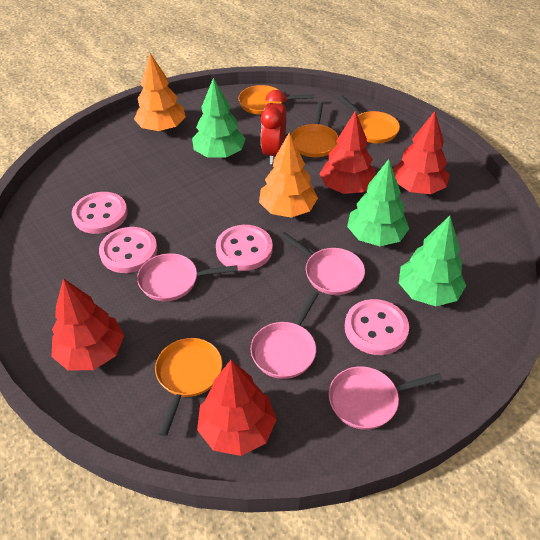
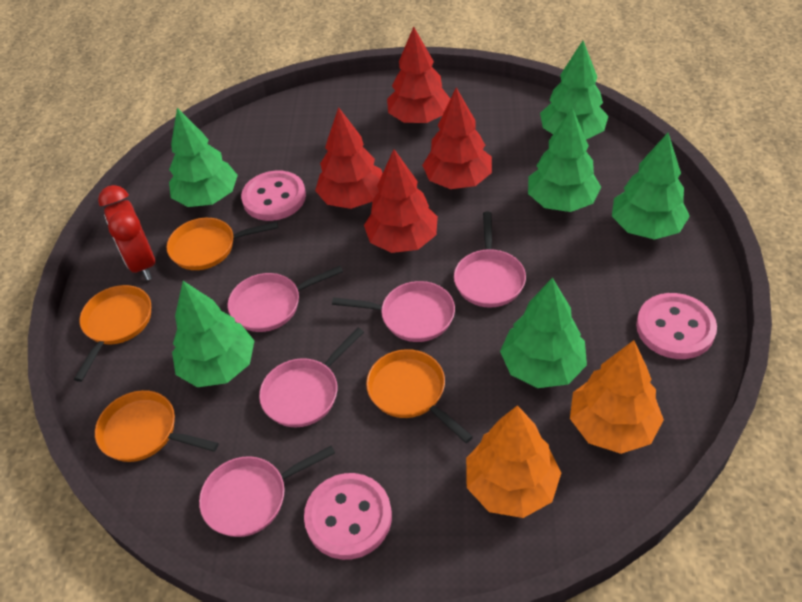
green tree: [192,78,246,158] [347,159,409,246] [399,216,466,306] = 3 -> [169,108,238,207] [172,281,254,387] [500,277,587,388] [528,107,601,212] [540,41,609,139] [612,133,690,240] = 6
pink button: [72,192,128,234] [99,227,158,273] [216,225,273,271] [345,299,409,355] = 4 -> [241,171,306,221] [304,473,392,560] [636,293,717,359] = 3
pink pan: [137,253,238,301] [251,291,319,379] [280,232,365,295] [329,366,443,430] = 4 -> [199,445,335,537] [228,266,343,332] [259,327,364,427] [332,281,455,342] [454,212,526,308] = 5

